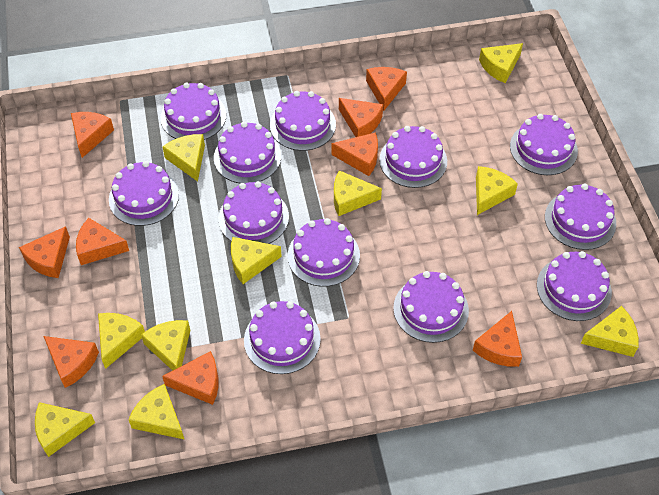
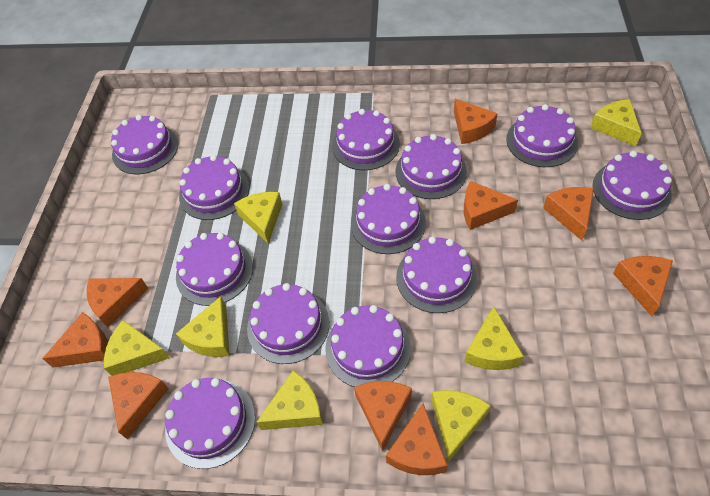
yellow cheese: [35,402,95,457] [98,313,145,369] [128,384,185,440] [141,320,190,371] [162,134,205,182] [231,237,282,284] [334,170,382,216] [476,166,518,215] [479,43,523,83] [581,306,639,357] = 10 -> [104,320,170,376] [176,296,229,357] [234,192,282,243] [256,370,323,430] [431,390,491,461] [464,306,524,370] [590,99,642,146] = 7

